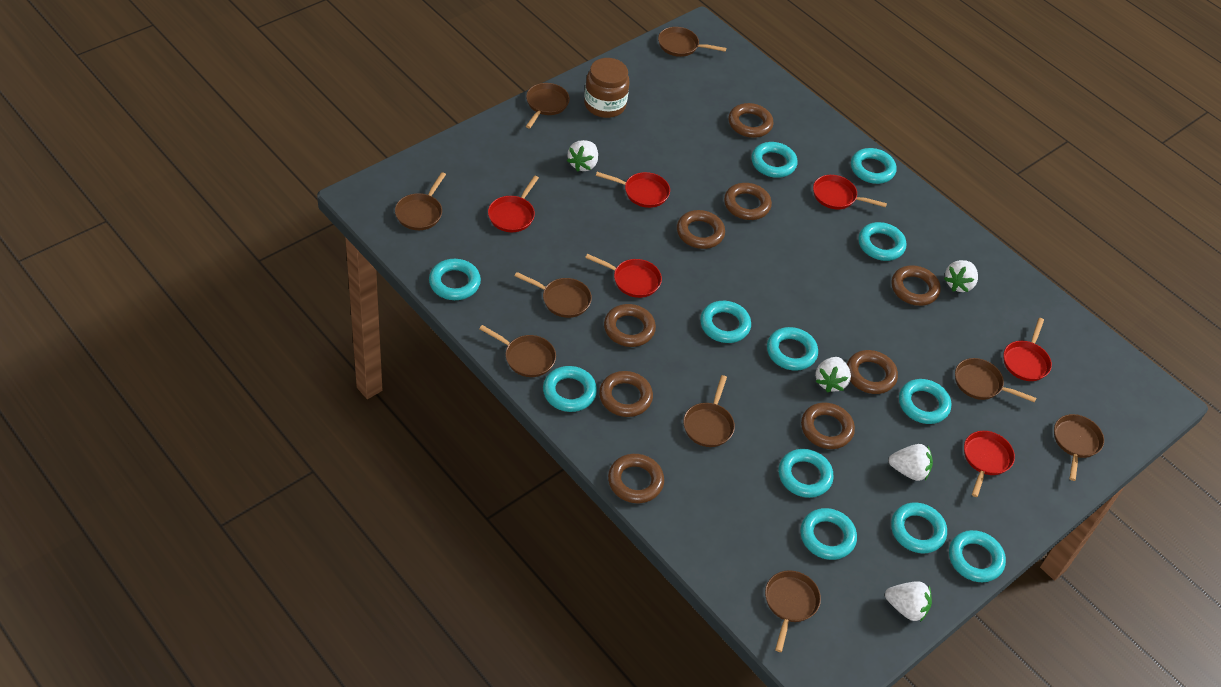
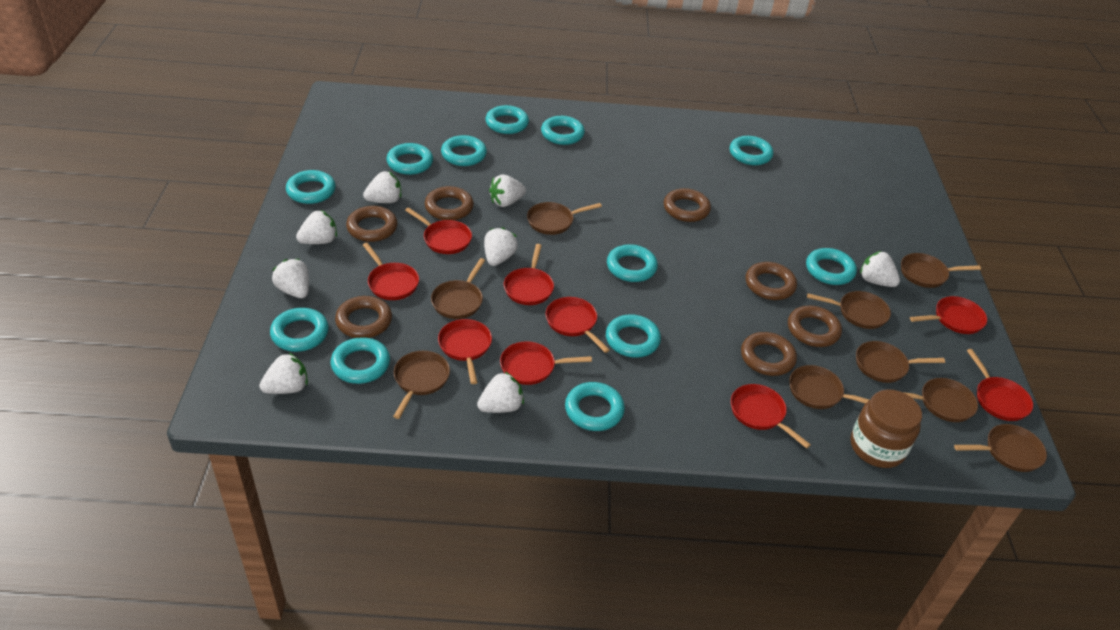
brown ring: [599,371,653,417] [604,304,656,347] [608,454,664,503] [677,210,725,249] [724,183,772,220] [728,103,773,138] [801,403,855,449] [847,350,898,394] [891,265,941,306] = 9 -> [335,296,392,338] [346,206,398,242] [425,186,474,220] [664,188,711,222] [741,332,797,376] [746,262,797,300] [788,306,842,347] = 7
red pan: [488,175,539,232] [585,254,662,298] [596,172,670,208] [813,175,887,209] [964,431,1015,497] [1004,318,1052,381] = 6 -> [363,243,419,300] [405,207,472,254] [438,319,492,384] [500,341,592,385] [504,244,554,305] [546,297,610,353] [731,384,811,448] [910,296,987,334] [967,349,1033,421] = 9
white strawberry: [567,140,598,172] [815,357,851,393] [885,581,932,622] [888,444,933,481] [944,260,978,292] = 5 -> [259,353,308,394] [272,259,309,298] [296,210,337,244] [363,171,401,203] [477,372,524,413] [484,227,518,266] [489,174,526,207] [860,251,900,287] = 8

